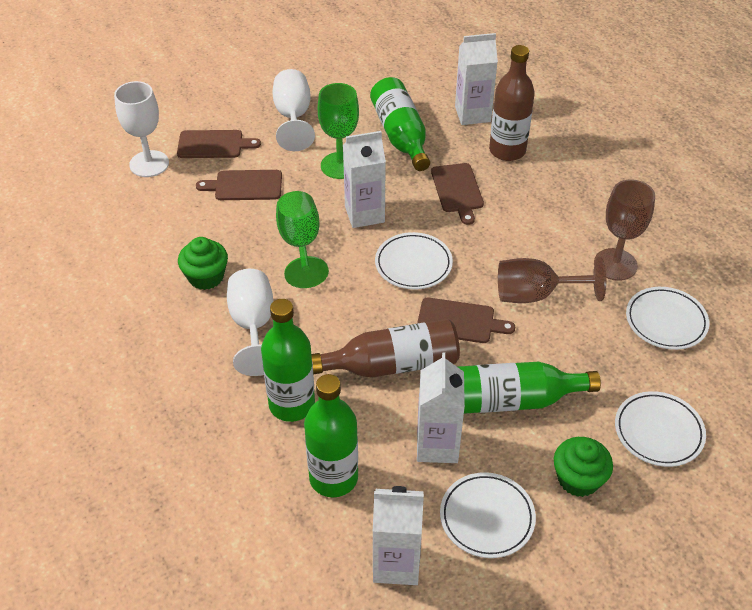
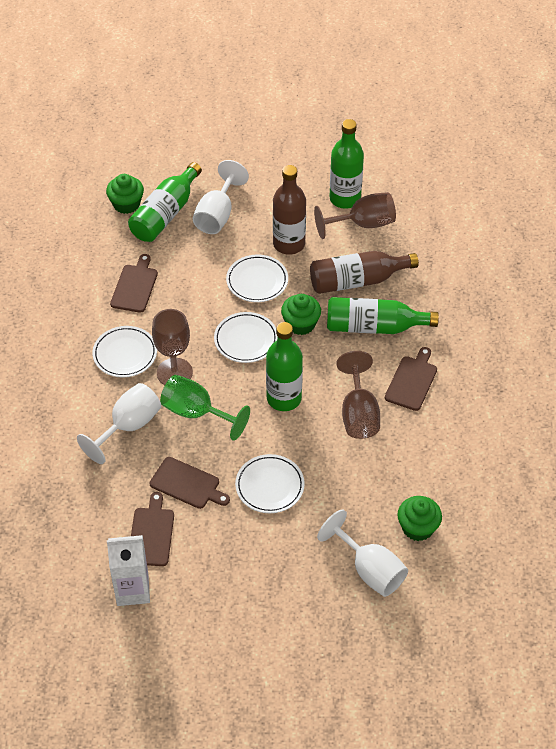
brown goblet: [498,257,606,303] [594,179,655,281] = 2 -> [152,309,193,385] [314,192,396,239] [336,351,380,439] = 3
green cupcake: [178,237,228,290] [554,437,613,497] = 2 -> [106,174,144,214] [281,294,321,335] [397,496,442,541] = 3
green goblet: [276,191,329,288] [318,83,359,179] = 2 -> [160,375,250,441] = 1
white carton: [343,131,386,228] [373,486,424,585] [417,352,465,463] [455,33,498,125] = 4 -> [107,535,150,606] = 1

